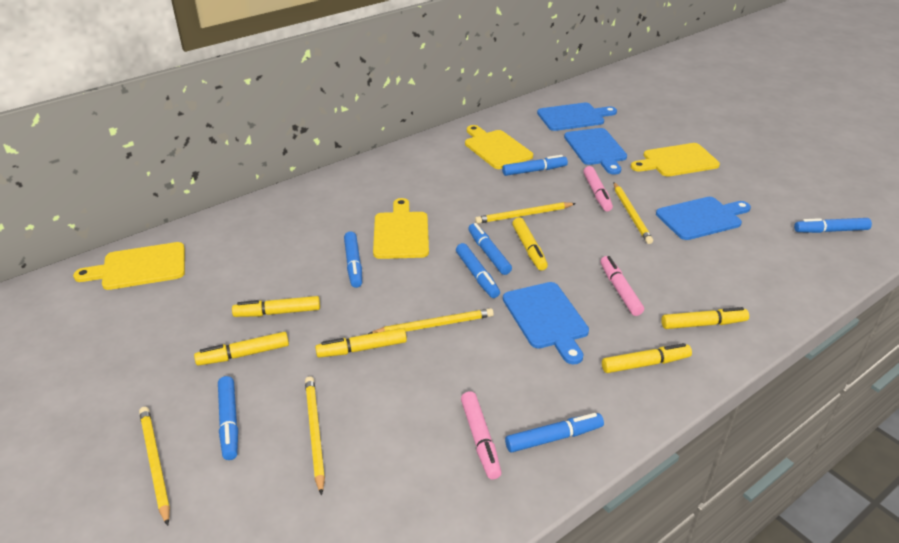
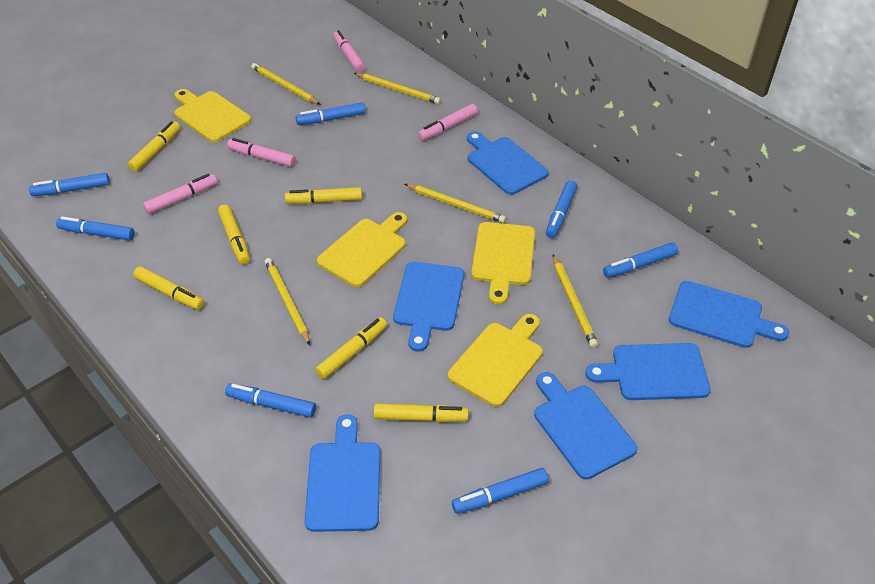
blue cutting board: [503,282,589,364] [537,103,617,131] [564,128,627,175] [656,197,751,240] = 4 -> [305,414,380,532] [393,262,464,352] [467,131,549,195] [534,372,637,480] [585,343,711,400] [669,281,789,348] = 6
pink marker: [461,391,502,479] [583,166,613,211] [600,256,644,316] = 3 -> [143,174,217,214] [227,138,296,167] [333,30,365,72] [418,104,478,141] = 4

